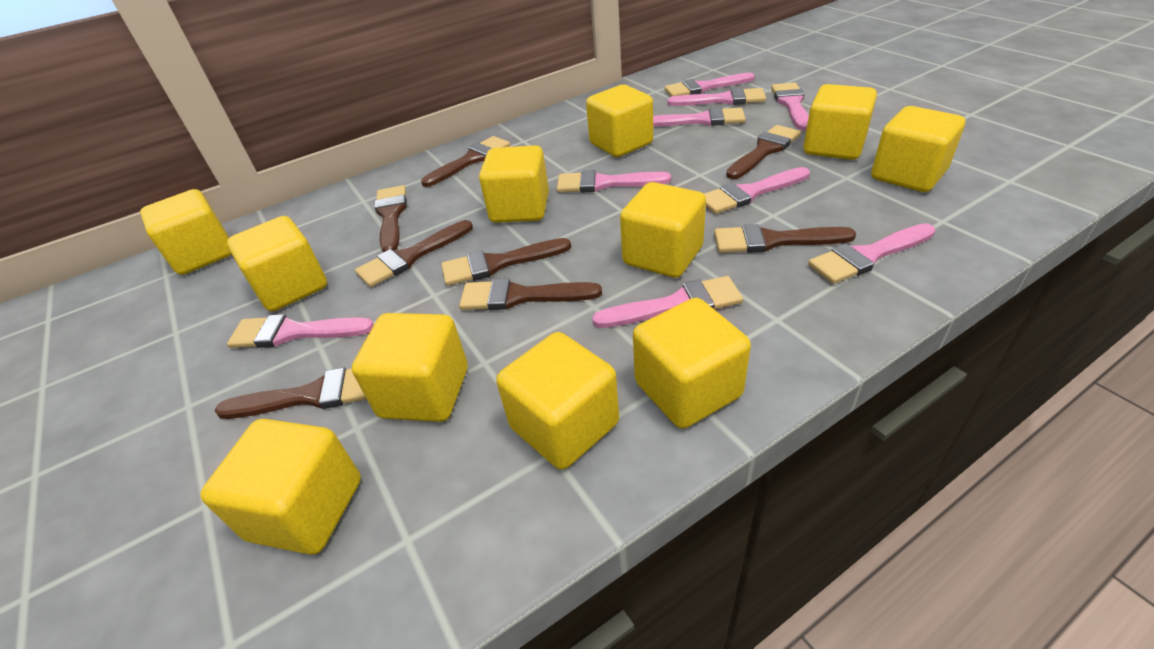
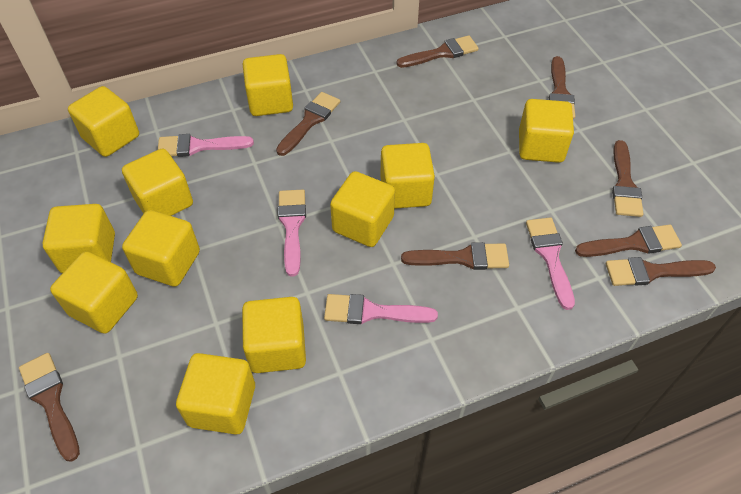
pink brush: [227,314,374,348] [557,170,671,193] [592,276,743,328] [653,107,746,127] [665,72,755,97] [668,88,766,106] [704,167,810,214] [771,83,809,131] [808,223,935,284] = 9 -> [158,134,254,157] [278,190,306,277] [324,294,438,324] [526,217,575,310] = 4

